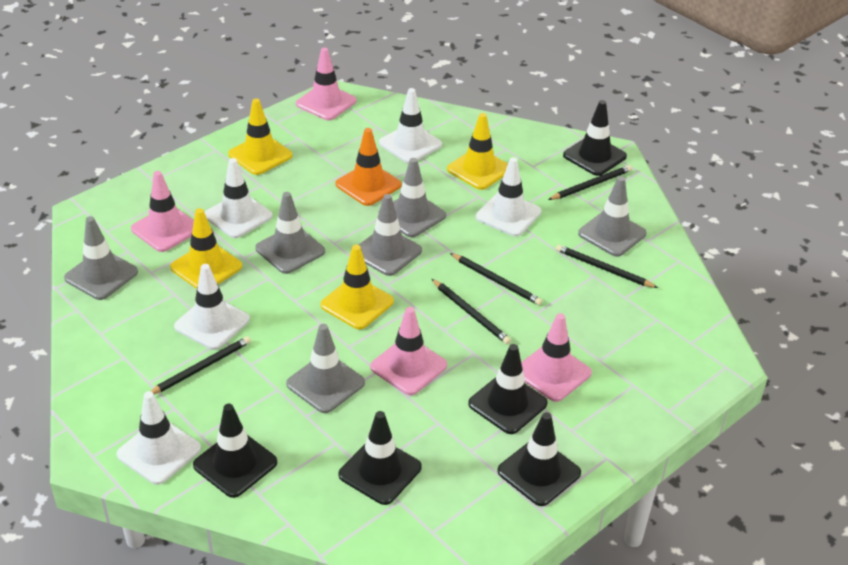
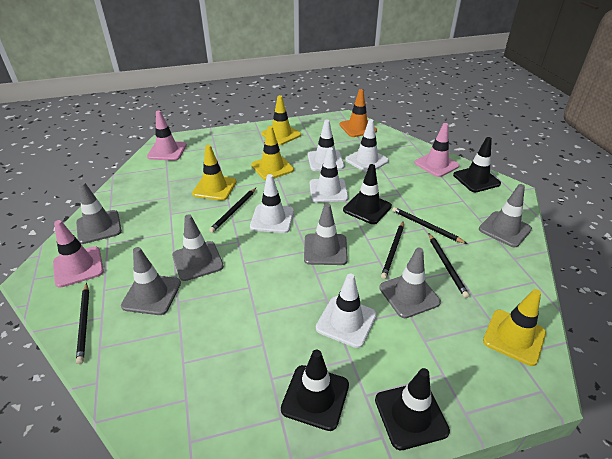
black traffic cone: [193,404,277,498] [338,411,422,505] [468,344,548,434] [497,412,581,506] [563,100,627,176] = 5 -> [281,350,349,431] [343,164,392,224] [375,368,450,450] [453,137,501,193] = 4
pink traffic cone: [131,171,194,252] [296,48,357,120] [370,307,447,395] [521,313,592,402] = 4 -> [53,220,104,288] [147,110,187,161] [414,123,459,177] = 3

